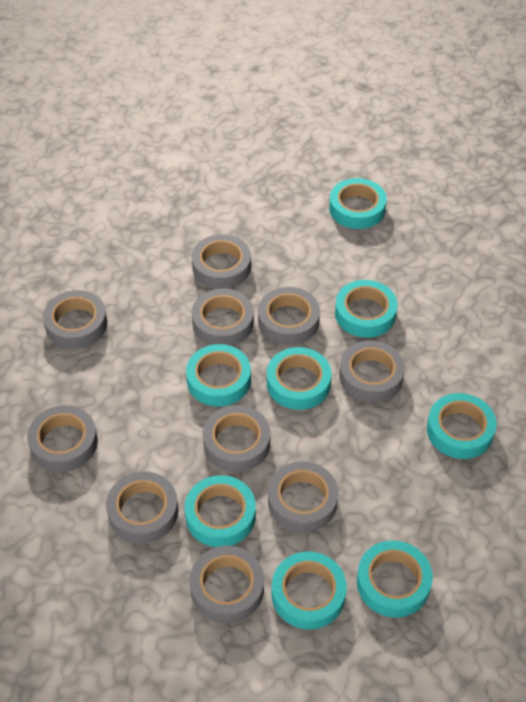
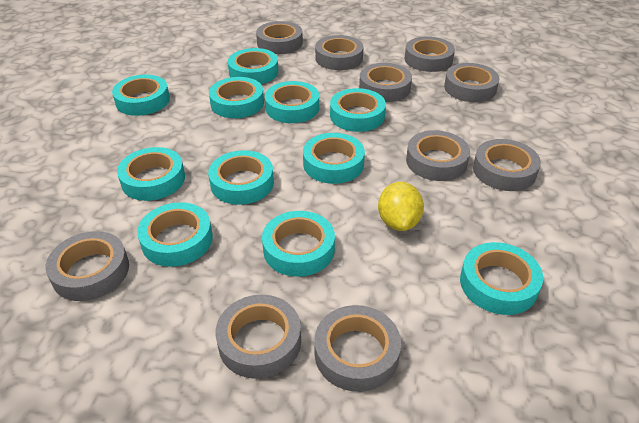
turquoise tape: [185,475,256,547] [186,344,251,407] [267,347,332,410] [272,551,347,630] [329,178,387,229] [335,280,398,338] [357,540,433,618] [427,393,497,459] = 8 -> [112,75,170,116] [117,147,185,201] [137,202,213,267] [208,150,274,205] [209,77,264,118] [228,48,278,84] [262,211,335,277] [265,81,319,123] [303,133,365,184] [330,88,386,132] [460,242,543,315] = 11
yellow lemon: none = 0 -> [378,182,424,231] = 1

